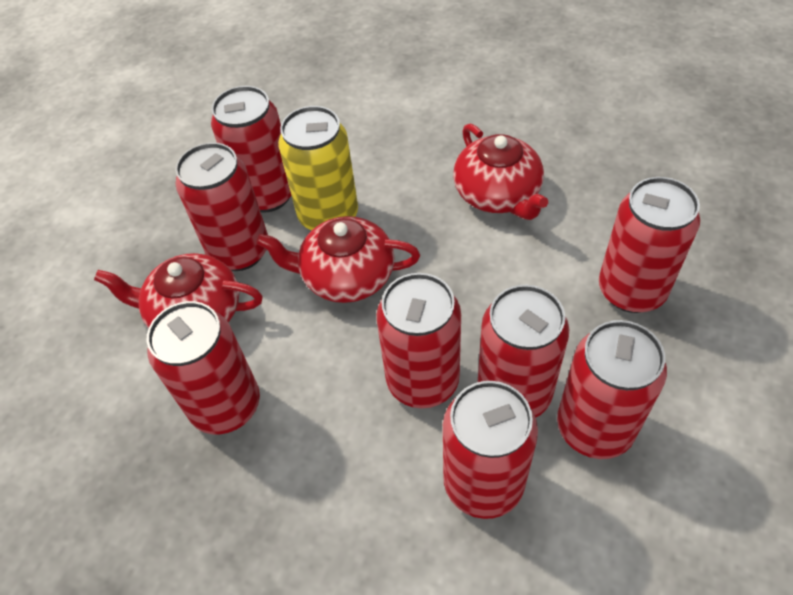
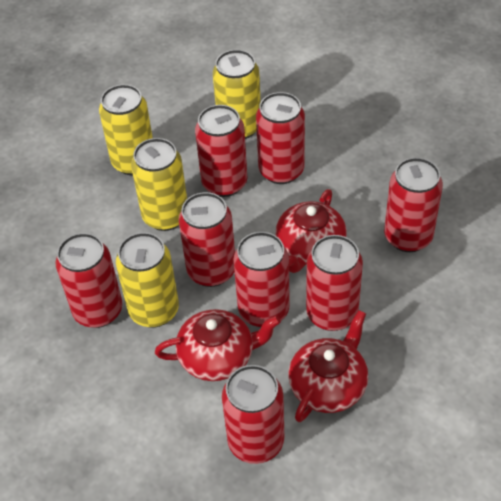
yellow can: [278,106,358,230] = 1 -> [99,84,153,175] [116,232,179,328] [131,138,187,231] [213,50,261,139] = 4

